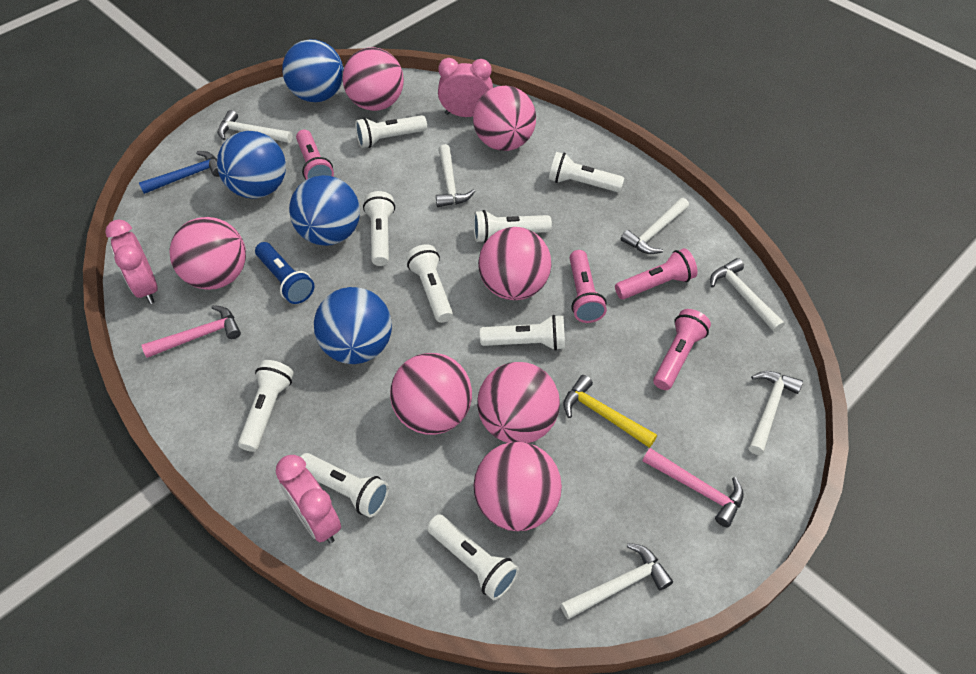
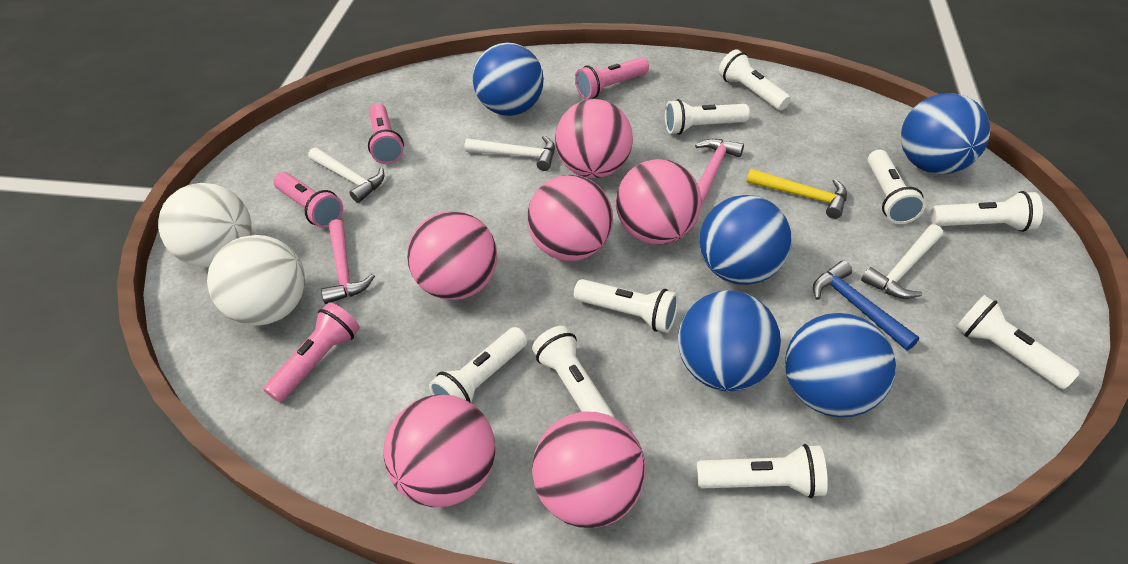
blue ball: [217,131,286,198] [282,39,344,102] [289,175,360,246] [314,287,392,364] = 4 -> [473,42,544,116] [678,291,781,391] [699,195,791,285] [785,313,896,417] [901,93,990,174] = 5
blue flashlight: [255,242,315,304] = 1 -> none = 0
pink ball: [170,217,246,290] [342,47,404,111] [390,353,472,435] [473,86,536,151] [473,442,562,531] [477,362,560,443] [478,227,551,300] = 7 -> [383,394,495,507] [407,211,497,300] [527,175,613,261] [532,412,646,528] [555,99,633,178] [616,159,701,245] = 6
pink clock: [105,219,157,304] [276,455,341,543] [438,58,493,117] = 3 -> none = 0
white ball: none = 0 -> [158,183,252,267] [207,235,305,326] = 2
white hammer: [218,110,293,143] [436,144,475,207] [560,543,673,619] [621,198,689,254] [710,258,785,332] [748,371,803,455] = 6 -> [308,147,385,203] [465,136,555,171] [861,224,943,299] = 3

